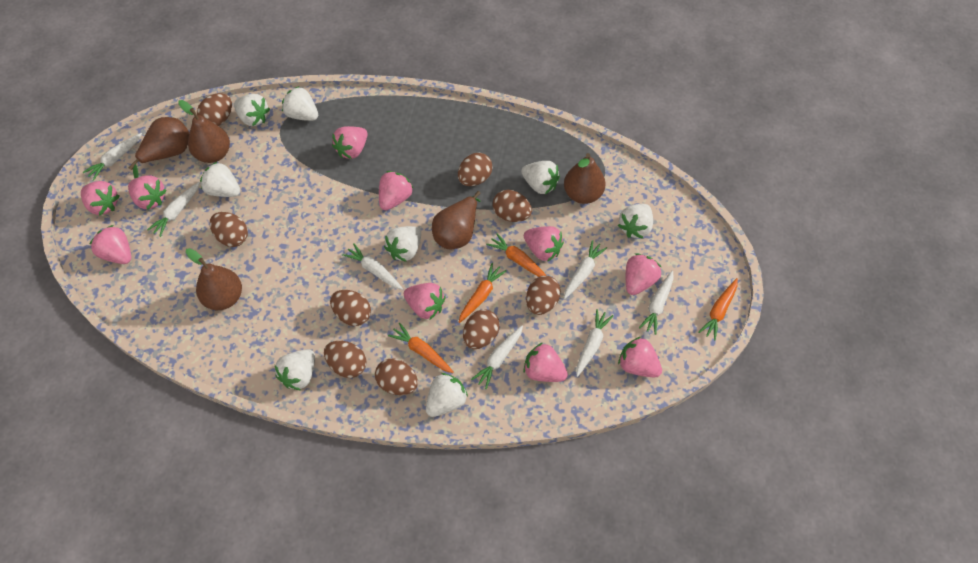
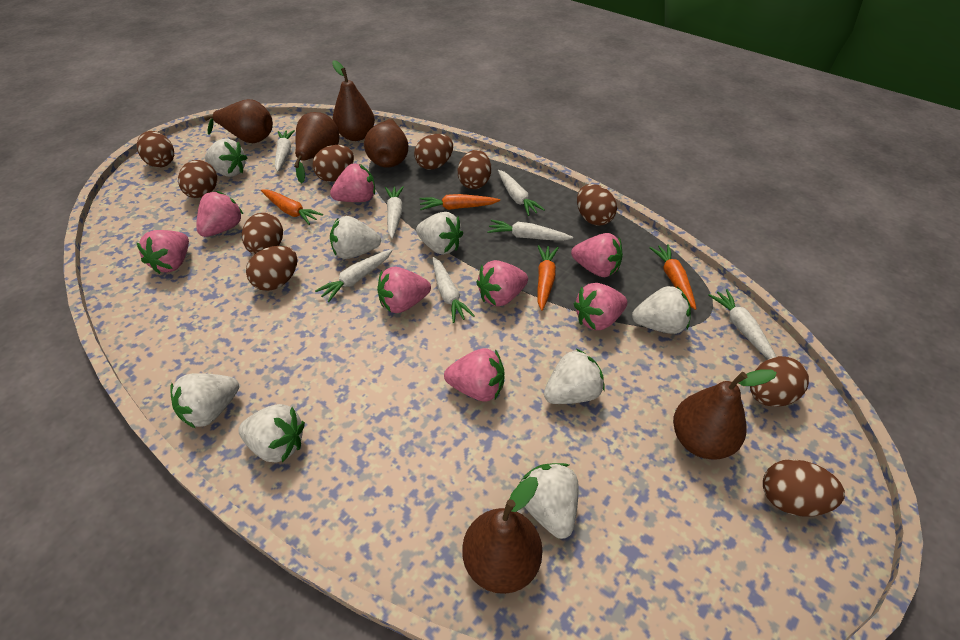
brown egg: [197,93,232,126] [210,212,248,247] [324,341,367,378] [330,290,371,326] [375,358,418,395] [458,153,493,186] [463,310,500,349] [493,190,532,222] [526,276,561,315] = 9 -> [137,131,174,168] [178,160,217,198] [242,213,283,254] [246,246,298,291] [312,145,354,182] [414,134,453,170] [458,150,491,189] [577,184,617,226] [750,356,809,407] [763,459,845,517] = 10
brown pear: [129,117,189,178] [178,100,230,163] [186,248,242,310] [432,191,481,249] [564,153,606,204] = 5 -> [204,99,273,143] [294,112,340,184] [332,60,375,141] [364,119,408,167] [462,477,543,594] [673,369,777,460] = 6
pink strawberry: [81,181,120,216] [90,225,131,264] [128,176,167,210] [332,126,368,159] [379,171,413,210] [404,283,445,319] [523,343,568,382] [524,226,564,262] [618,337,662,377] [626,253,661,295] = 10 -> [137,230,189,274] [196,191,243,237] [330,164,375,202] [377,267,431,313] [444,348,505,401] [476,260,528,306] [571,233,623,277] [574,283,627,330] = 8

